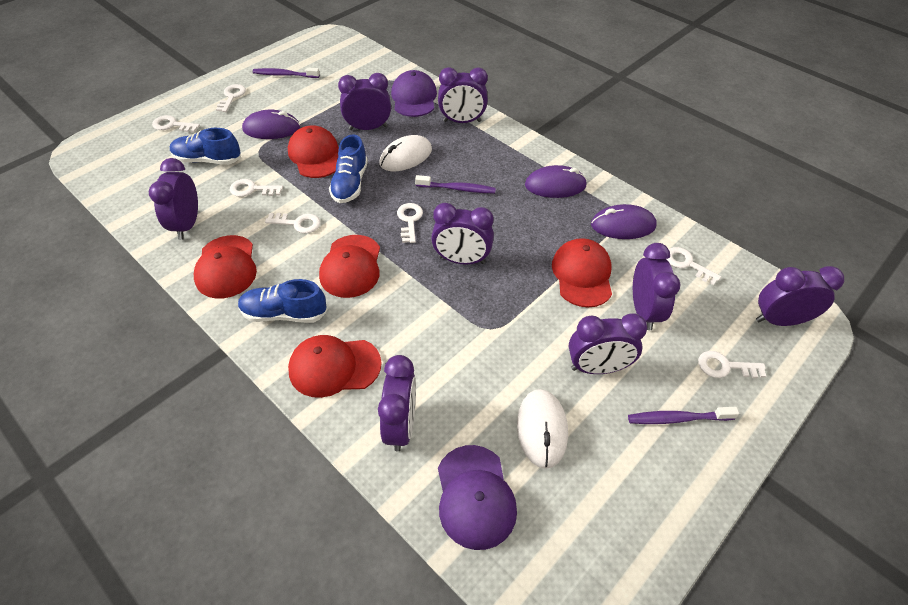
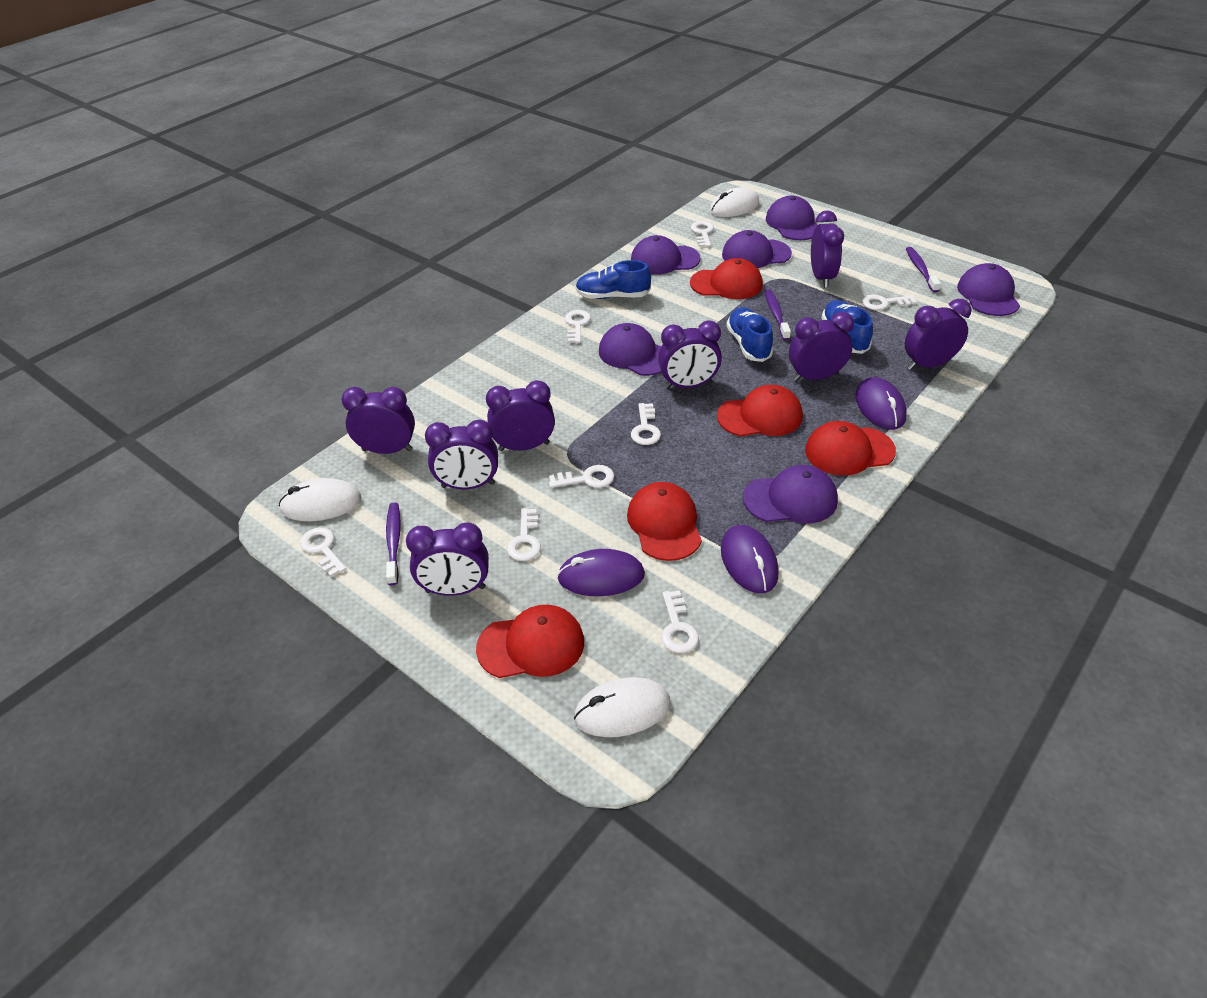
purple cap: [391,70,437,117] [438,445,517,550] = 2 -> [599,323,662,376] [631,235,700,275] [722,230,792,268] [743,465,838,523] [766,196,817,240] [957,263,1020,316] = 6
white key: [152,115,200,132] [216,84,246,112] [230,179,283,197] [265,213,320,233] [397,203,423,243] [667,247,721,285] [698,351,766,378] = 7 -> [300,527,346,577] [507,508,541,561] [549,465,614,488] [565,310,591,343] [631,403,661,445] [661,590,699,653] [691,221,714,247] [862,294,917,310] = 8
white mouse: [380,135,432,171] [517,389,568,469] = 2 -> [279,478,361,521] [574,677,671,737] [710,187,759,217] = 3

